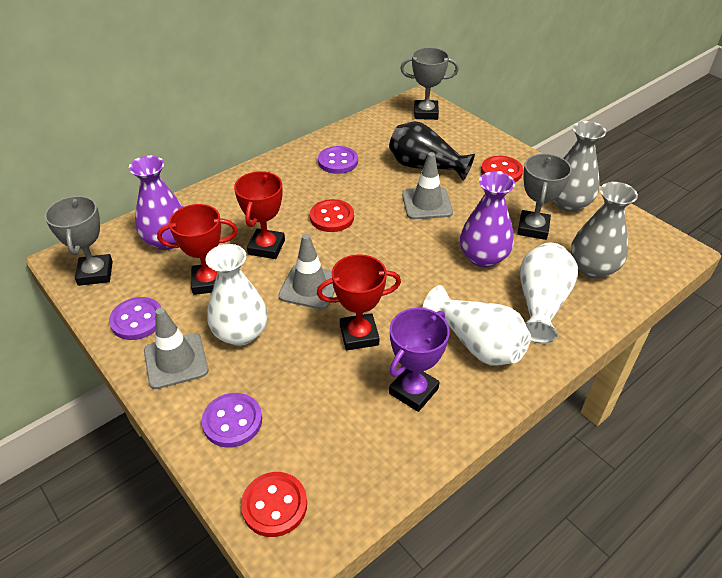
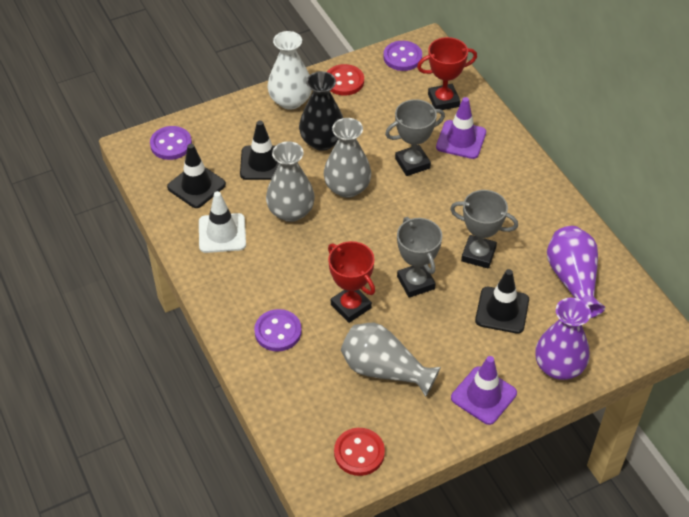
black traffic cone: none = 0 -> [167,144,226,208] [240,121,279,180] [475,269,529,334] = 3
grey traffic cone: [144,308,208,389] [278,234,335,310] [402,152,453,219] = 3 -> none = 0
grey vase: [554,121,606,212] [571,182,638,279] = 2 -> [266,141,315,222] [324,118,371,198] [341,323,441,397] = 3
purple traffic cone: none = 0 -> [436,97,486,159] [451,356,517,425] = 2
purple trophy: [389,308,450,412] = 1 -> none = 0
red button: [241,472,307,537] [310,199,354,232] [481,156,523,182] = 3 -> [327,64,364,95] [334,428,385,476] = 2
red trophy: [157,204,238,295] [234,171,285,259] [317,254,401,350] = 3 -> [328,241,375,323] [417,37,477,110] = 2
white traffic cone: none = 0 -> [199,191,246,253] = 1
white vase: [206,244,268,346] [423,285,531,365] [520,243,578,344] = 3 -> [267,31,312,110] = 1

